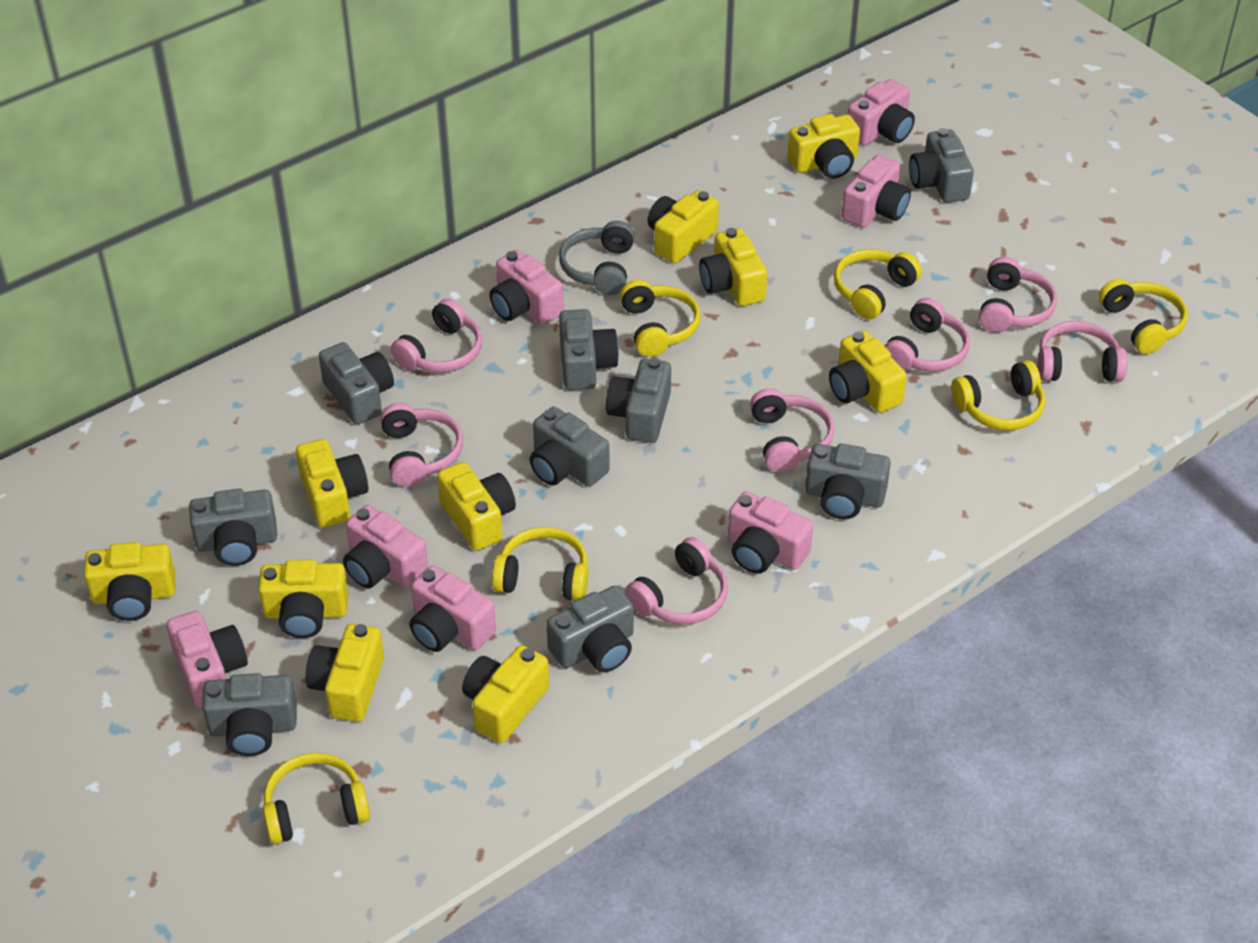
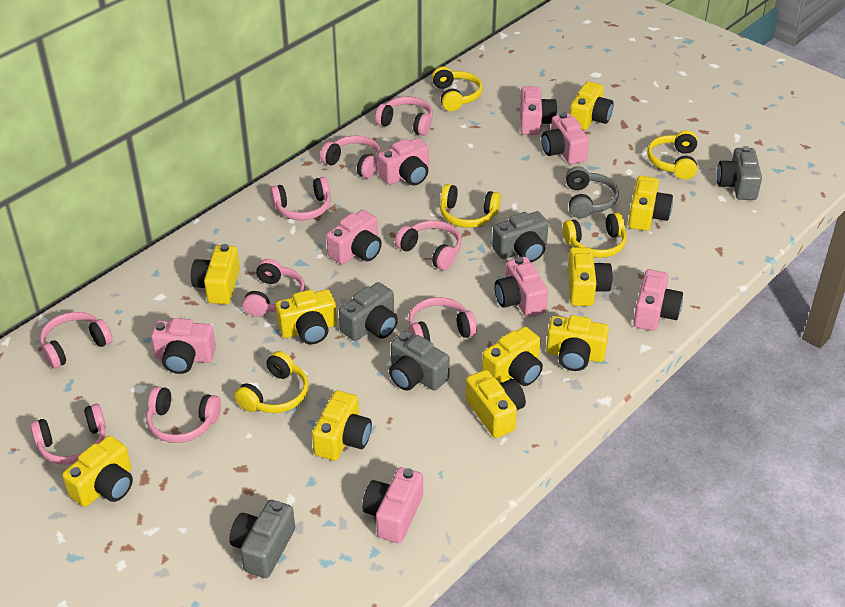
grey camera: [189,489,277,566] [202,673,297,756] [319,342,394,425] [530,407,610,487] [547,586,634,672] [559,309,619,390] [606,358,671,443] [805,443,891,519] [909,128,974,203] = 9 -> [229,500,295,578] [339,282,398,341] [389,331,450,391] [492,211,549,262] [717,146,762,200] = 5
pink camera: [167,611,248,708] [343,505,428,588] [409,565,496,652] [490,250,564,325] [728,491,813,574] [842,155,911,228] [848,79,915,146] = 7 -> [151,318,216,374] [326,210,382,264] [362,467,423,543] [378,138,429,186] [494,256,548,317] [520,86,557,135] [541,112,589,164] [633,269,683,331] = 8
pink headphones: [380,403,463,487] [391,299,482,372] [625,537,728,625] [750,388,834,472] [885,298,970,372] [979,257,1057,332] [1038,321,1127,382] = 7 -> [30,404,106,465] [40,312,113,369] [146,386,221,443] [242,259,306,317] [270,177,331,220] [320,135,381,178] [375,97,433,136] [395,220,461,270] [408,297,477,341] = 9
yellow headphones: [263,753,370,844] [492,527,588,601] [620,280,701,357] [834,249,922,320] [951,360,1045,430] [1098,279,1188,354] = 6 -> [234,351,309,413] [432,67,483,111] [440,184,501,228] [563,213,627,258] [647,130,697,179] = 5

